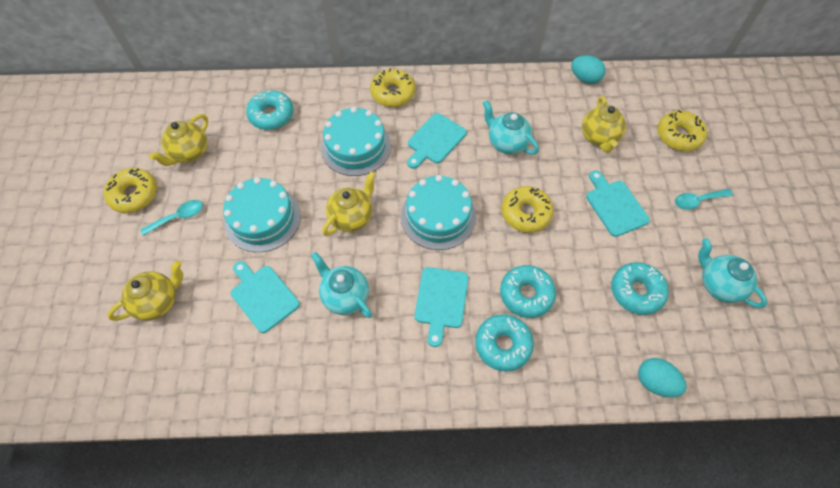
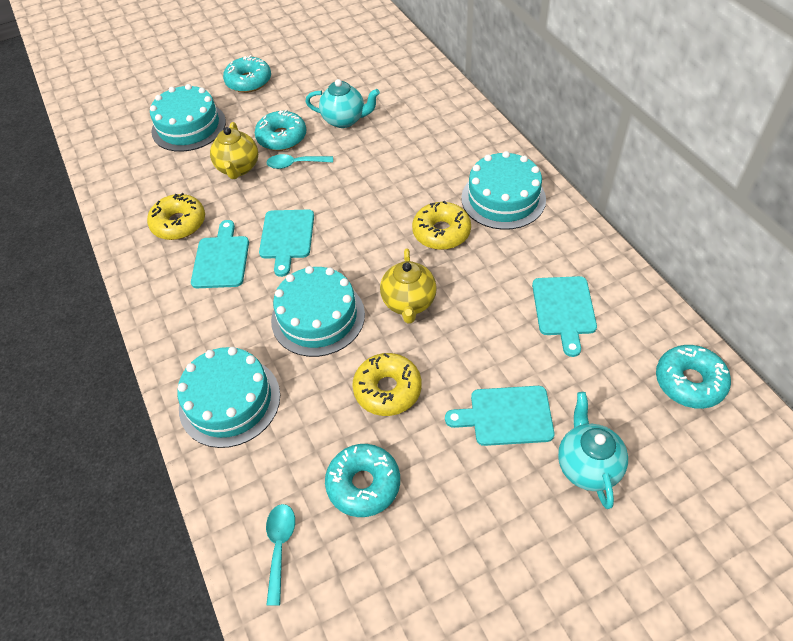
turquoise cake: [223,177,301,252] [321,107,391,176] [401,175,476,250] = 3 -> [150,84,226,152] [177,347,280,448] [271,266,365,357] [461,151,546,230] = 4
turquoise egg: [571,55,606,84] [638,358,687,397] = 2 -> none = 0
turquoise teapot: [311,252,372,318] [483,100,539,155] [698,238,767,308] = 3 -> [306,79,380,128] [558,392,628,509] = 2
yellow donut: [104,168,157,213] [370,69,415,107] [502,186,554,233] [657,110,707,151] = 4 -> [147,193,205,240] [352,353,422,416] [412,201,471,250] = 3
yellow teapot: [107,260,183,321] [149,114,208,166] [322,171,376,236] [582,96,626,153] = 4 -> [210,122,258,179] [380,248,437,324] = 2

